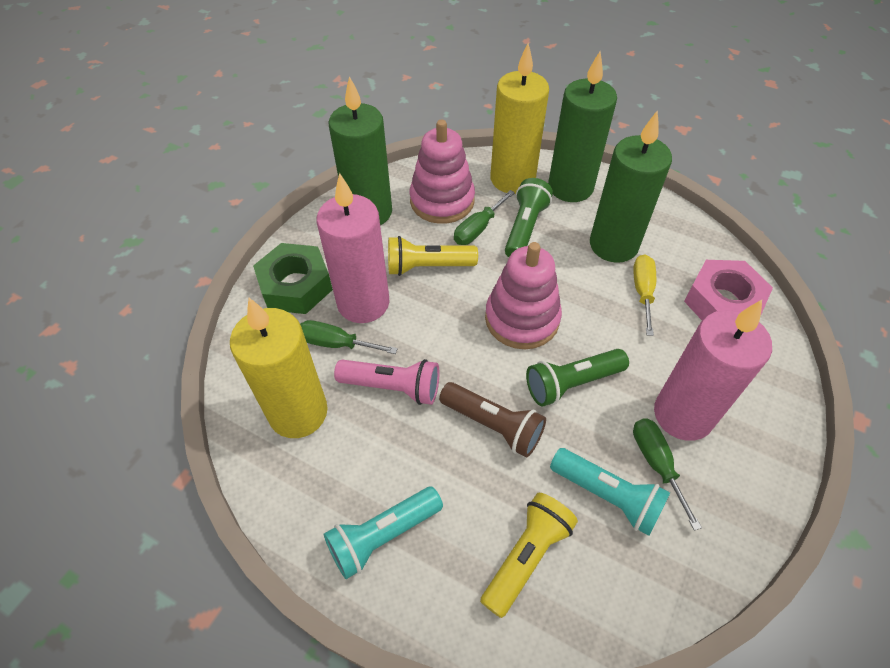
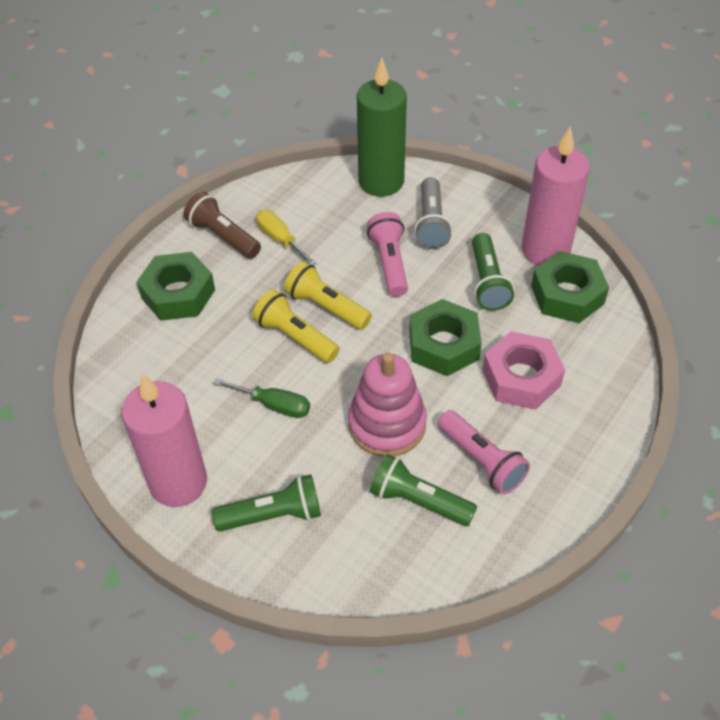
green candle: [329,76,392,225] [548,51,617,202] [590,110,672,263] = 3 -> [357,58,407,196] = 1
green flashlight: [505,178,553,257] [526,349,629,407] = 2 -> [212,474,321,531] [370,454,477,526] [472,233,514,311] = 3
green nut: [253,243,333,314] = 1 -> [137,252,215,321] [409,299,482,376] [531,251,609,323] = 3
green screwdriver: [300,320,398,354] [454,190,515,245] [633,418,702,531] = 3 -> [214,378,310,418] = 1
grey flashlight: none = 0 -> [414,177,452,249] = 1
pink flashlight: [334,359,439,405] = 1 -> [367,212,408,297] [438,410,530,495] = 2
pink stacking toy: [410,119,475,224] [485,242,562,349] = 2 -> [348,353,427,457] = 1
turquoise flashlight: [324,487,443,579] [550,448,670,536] = 2 -> none = 0
yellow candle: [230,298,328,438] [490,43,549,194] = 2 -> none = 0

